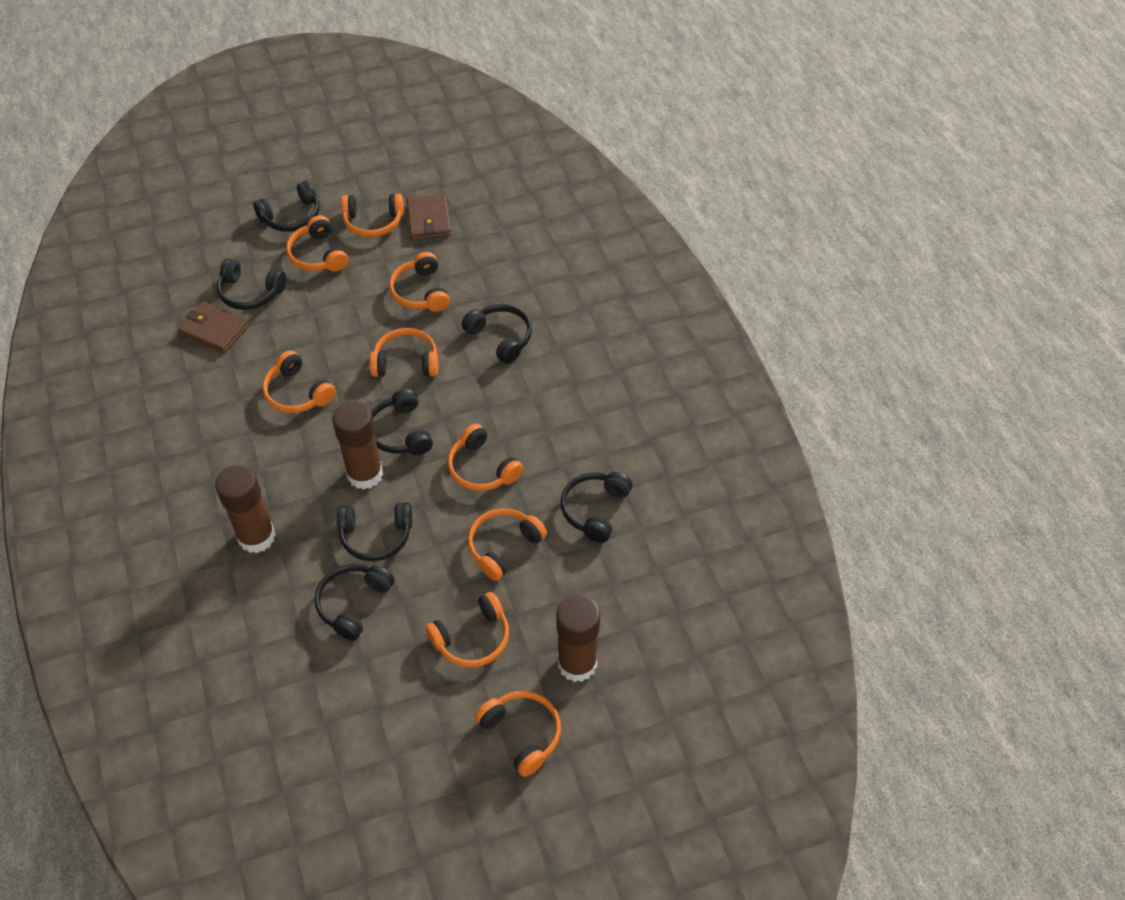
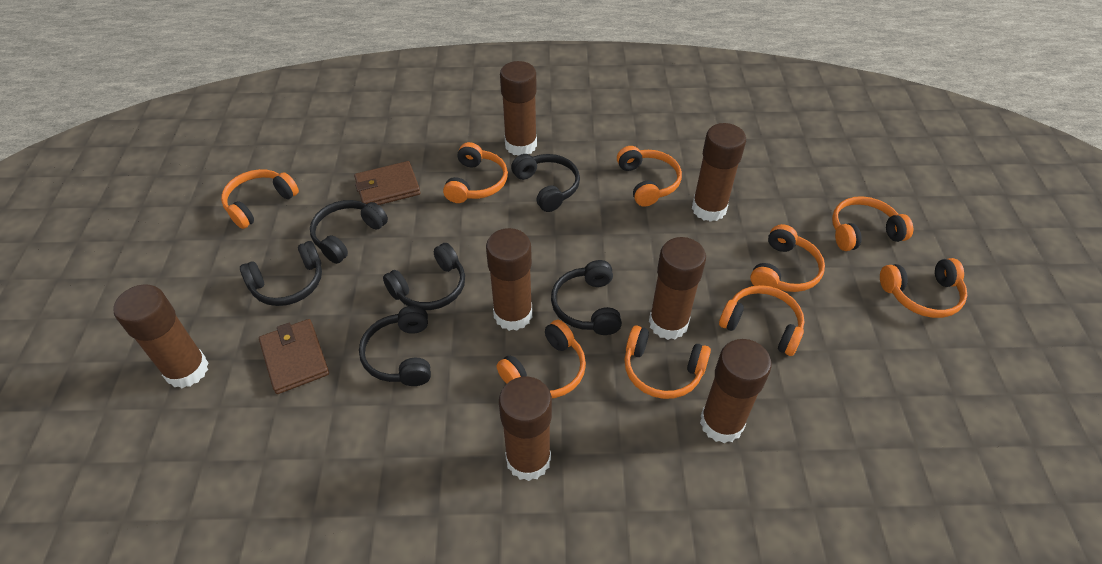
black headphones: [217,258,286,310] [253,181,319,232] [315,564,394,641] [337,502,412,561] [371,388,433,455] [462,304,532,364] [561,472,632,543] = 7 -> [240,241,322,306] [310,200,388,264] [359,306,431,386] [383,243,465,310] [511,154,580,212] [551,260,622,335] = 6
brown glue stick: [215,465,276,553] [332,401,383,490] [556,595,600,682] = 3 -> [113,284,208,388] [486,228,532,331] [499,377,552,481] [500,61,537,156] [649,237,706,340] [692,123,746,222] [700,339,772,443] = 7

